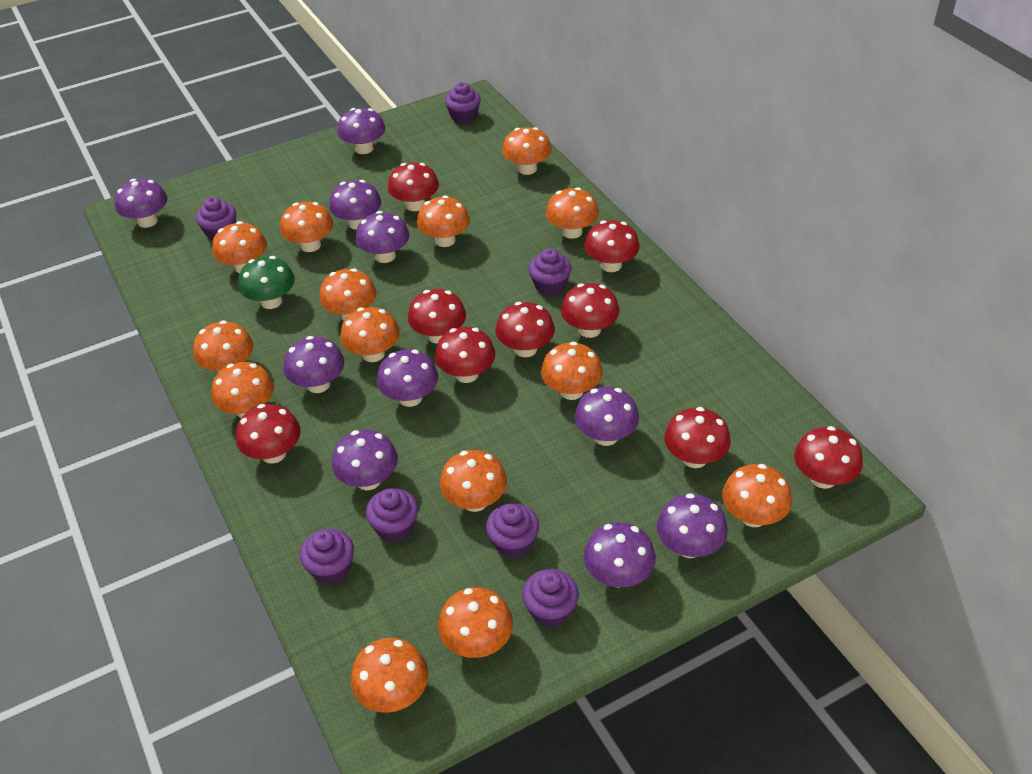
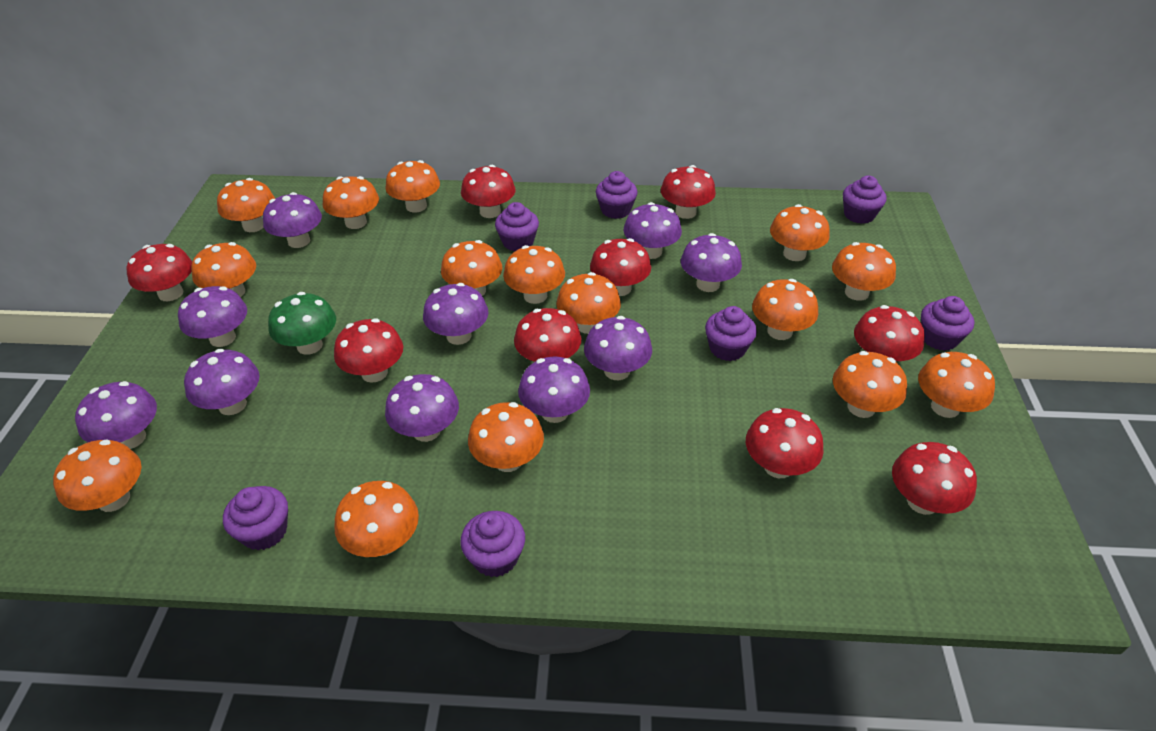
orange mushroom: [193,320,253,373] [212,221,267,273] [212,362,274,418] [280,202,333,252] [319,268,376,321] [340,307,400,362] [351,638,428,713] [417,195,470,247] [438,587,513,658] [440,450,507,512] [502,127,552,175] [541,342,603,400] [546,187,599,239] [722,464,792,527] = 14 -> [53,440,142,512] [191,242,256,297] [217,178,275,232] [323,176,379,229] [334,481,419,557] [386,160,440,213] [441,240,502,296] [468,402,544,472] [503,245,565,304] [556,272,621,334] [752,279,818,340] [770,204,830,261] [832,242,896,301] [833,351,907,418] [918,352,995,418] = 15

